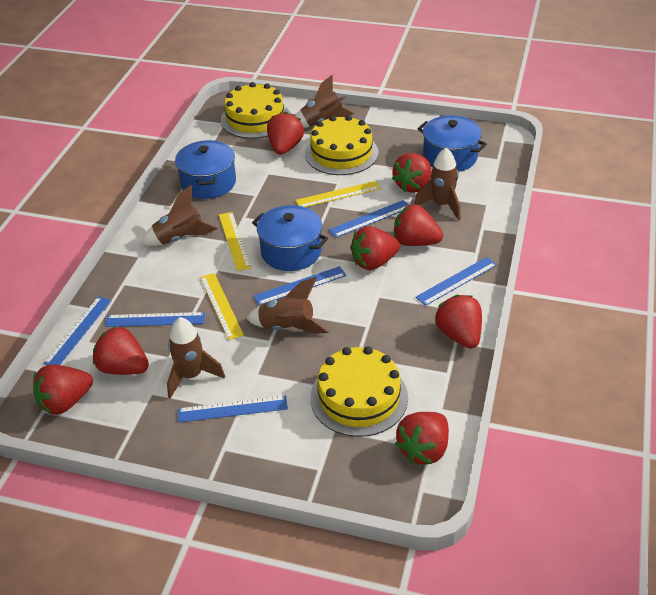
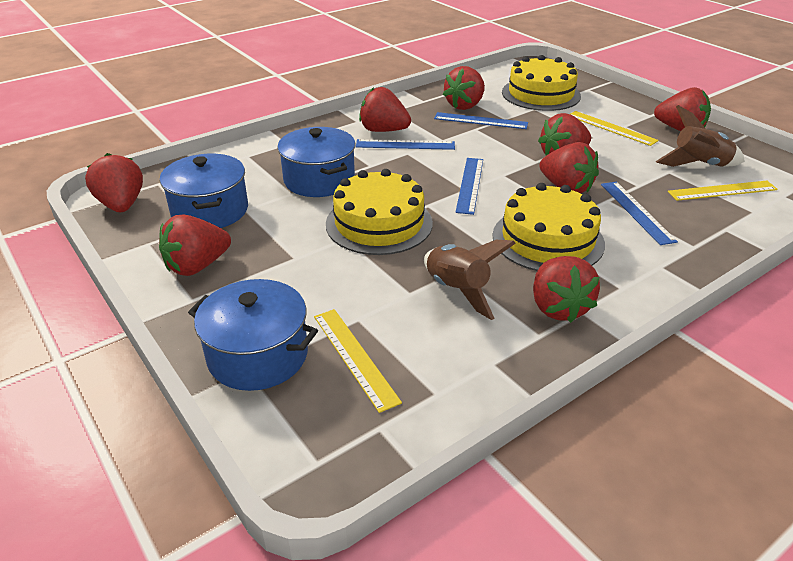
blue ruler: [43,296,111,365] [105,312,205,327] [178,395,288,423] [253,266,346,306] [329,200,408,238] [416,257,497,306] = 6 -> [356,139,455,150] [434,112,528,129] [455,158,483,215] [601,182,678,245] = 4
brown rocket: [141,185,218,246] [167,317,225,399] [246,277,329,333] [295,75,354,128] [414,147,460,220] = 5 -> [424,240,516,320] [656,105,745,167] = 2

